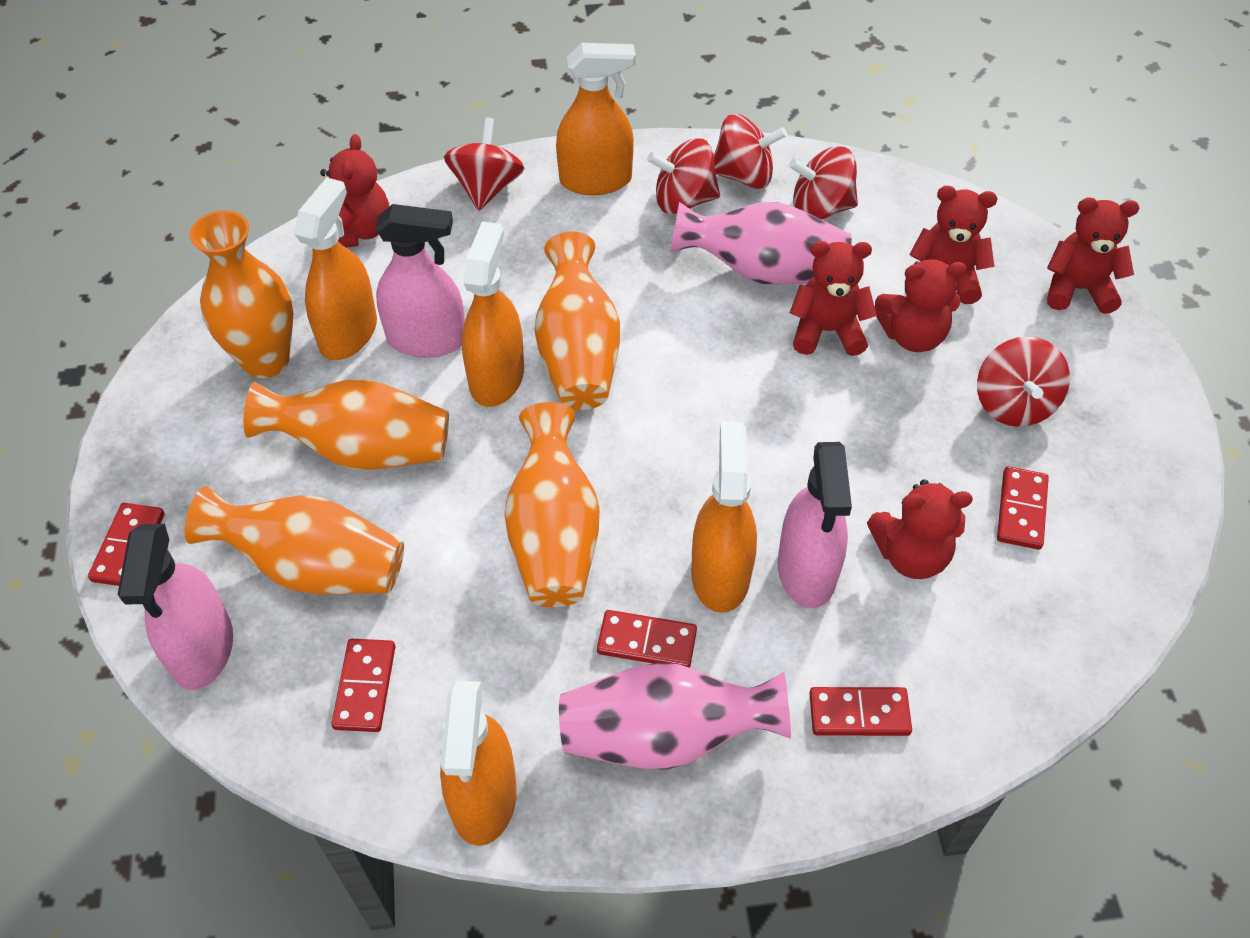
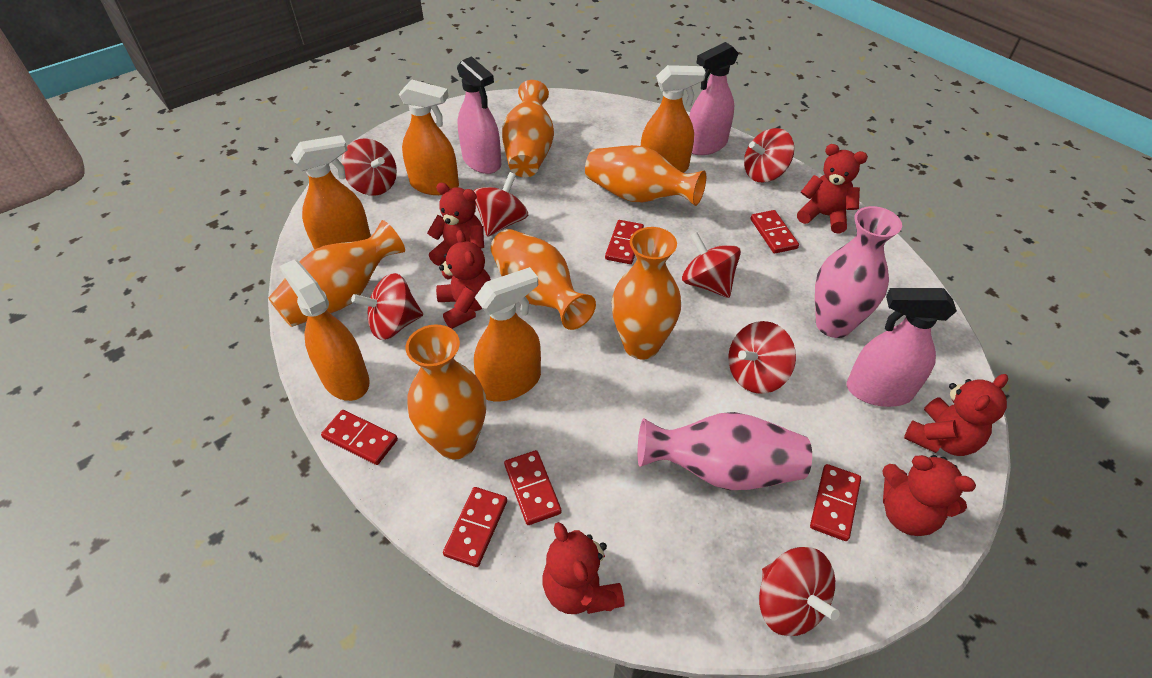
orange vase: [185,486,404,594] [189,210,293,378] [243,379,449,470] [504,402,600,607] [535,232,620,410] = 5 -> [268,220,405,327] [406,324,486,460] [491,229,596,330] [502,80,554,177] [585,145,706,206] [611,227,681,360] = 6
red domino: [88,503,165,586] [331,639,395,732] [597,610,697,668] [809,687,912,736] [997,466,1049,550] = 5 -> [321,410,398,465] [443,487,507,567] [504,450,561,525] [605,220,644,264] [751,210,799,254] [810,464,861,541] = 6
red spinning top: [444,118,525,210] [647,138,720,214] [714,114,787,189] [789,146,858,220] [977,336,1070,427] = 5 -> [341,138,397,196] [351,273,423,340] [474,172,528,237] [682,232,741,298] [728,321,796,394] [744,128,794,183] [759,547,840,636] = 7

